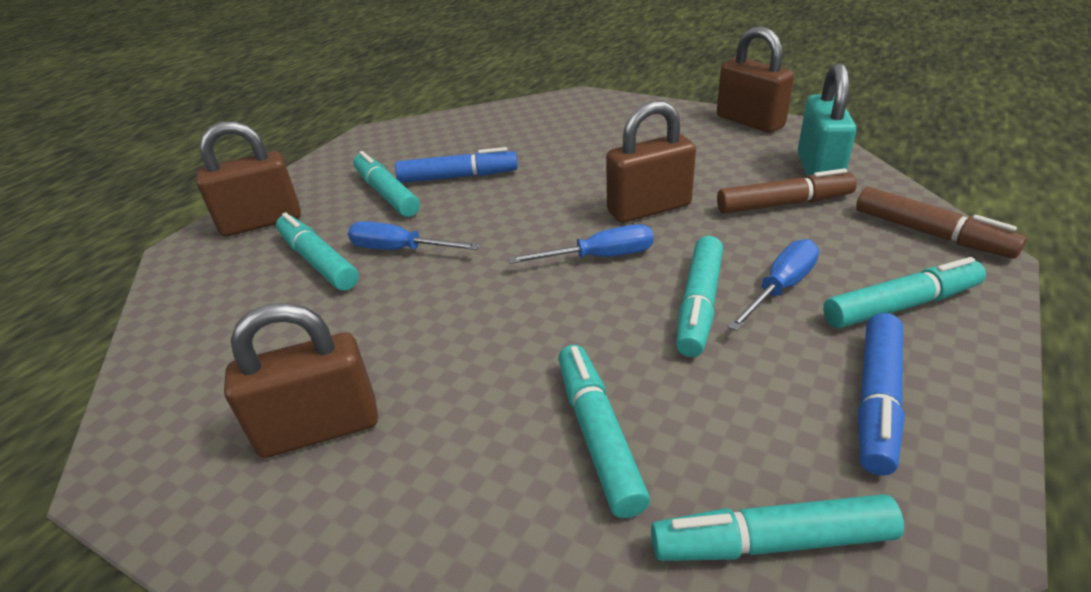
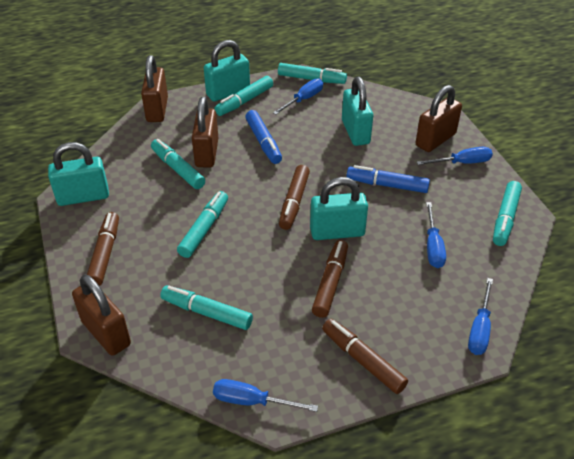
blue screwdriver: [348,221,480,250] [508,224,654,264] [727,239,819,331] = 3 -> [213,379,318,412] [273,79,323,115] [417,147,493,165] [426,202,446,268] [468,278,493,355] = 5
brown marker: [717,168,857,214] [856,187,1027,259] = 2 -> [87,212,119,286] [279,165,310,230] [312,240,348,318] [322,319,408,394] = 4
turquoise padlock: [798,63,856,176] = 1 -> [48,142,109,206] [204,40,250,101] [310,177,368,240] [342,77,373,146] = 4

